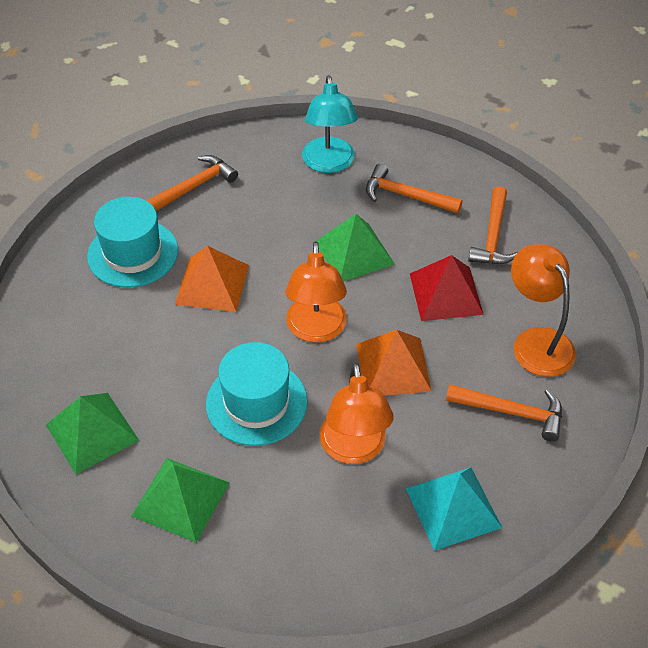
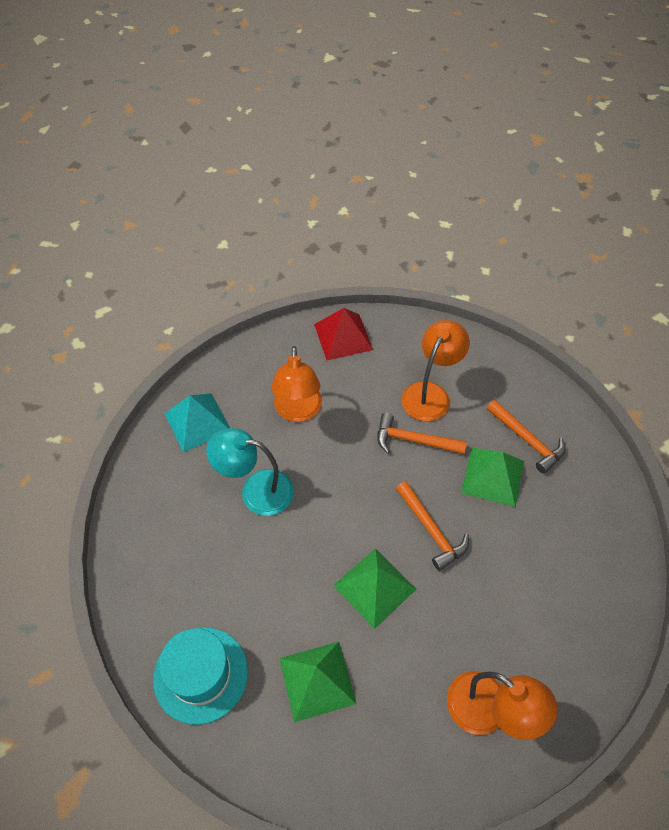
orange hammer: [146,155,238,211] [366,164,463,213] [446,384,562,442] [468,186,518,264] = 4 -> [377,413,467,454] [396,481,469,571] [487,400,565,474] = 3
orange pyramid: [175,246,249,312] [356,330,432,396] = 2 -> none = 0
turquoise hat: [87,197,178,288] [206,342,308,446] = 2 -> [153,627,248,725] = 1

